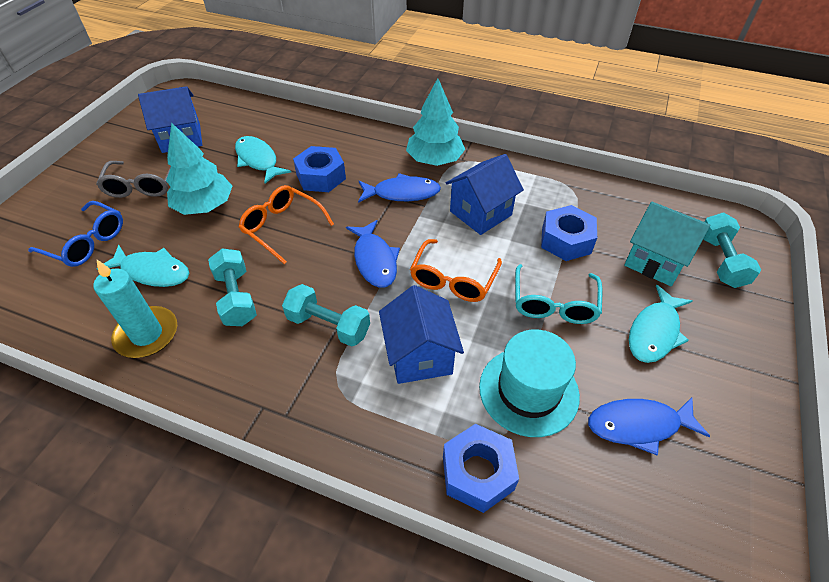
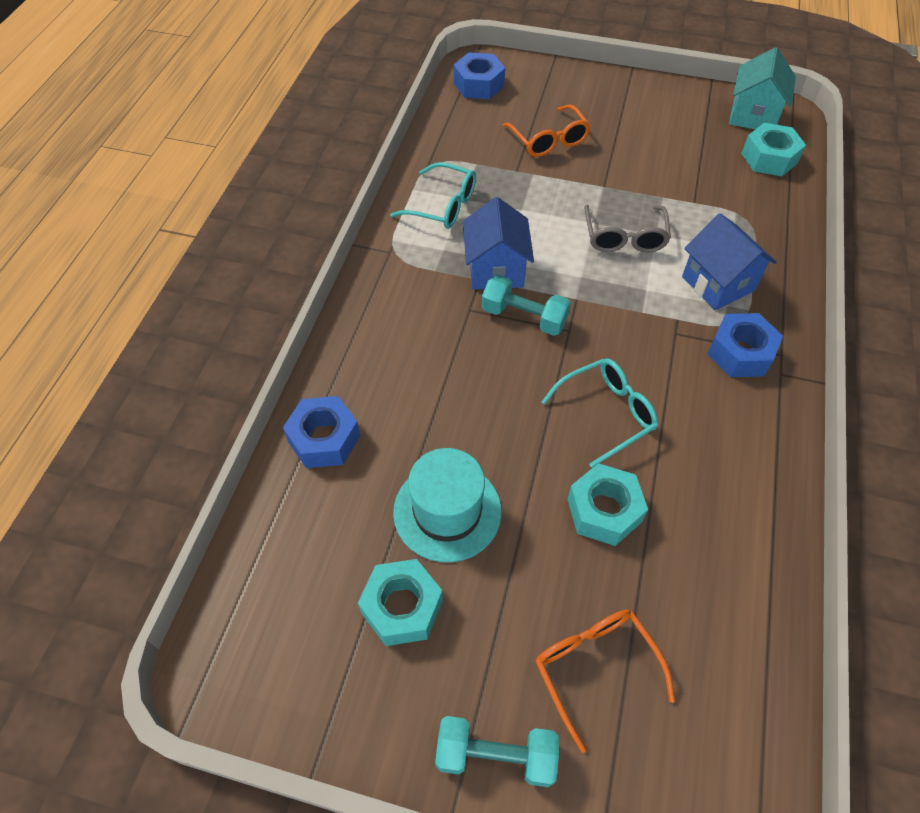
blue fish: [346,220,400,288] [358,173,441,203] [588,397,710,455] = 3 -> none = 0
blue glasses: [28,201,123,267] = 1 -> none = 0
blue house: [138,86,202,153] [379,285,464,384] [446,154,524,235] = 3 -> [463,197,534,290] [682,213,777,310] = 2
turquoise candle: [93,259,177,358] = 1 -> none = 0
turquoise dumbbell: [208,248,257,326] [282,284,370,347] [703,213,761,288] = 3 -> [435,716,559,787] [482,275,571,336] = 2
turquoise fish: [97,245,189,287] [235,136,291,184] [629,285,692,363] = 3 -> none = 0
turquoise glasses: [515,264,602,324] = 1 -> [390,162,476,229] [542,358,658,468] = 2
turquoise nut: none = 0 -> [358,559,443,646] [567,463,648,546] [741,123,806,176] = 3
turquoise tree: [166,122,232,215] [406,78,465,166] = 2 -> none = 0

